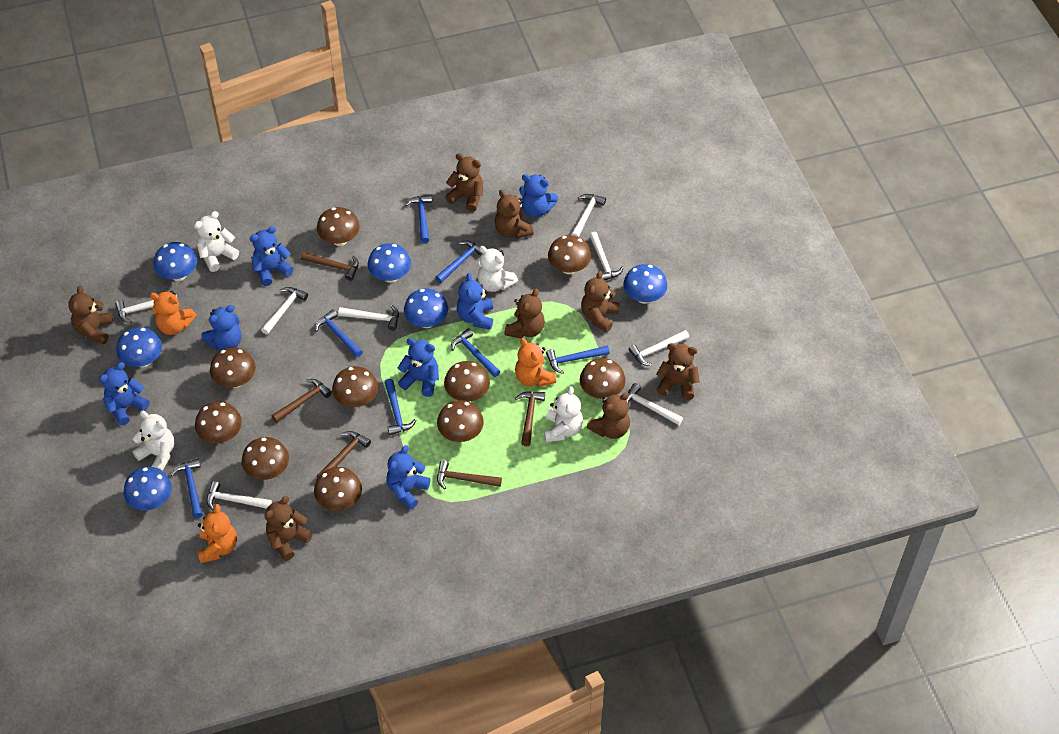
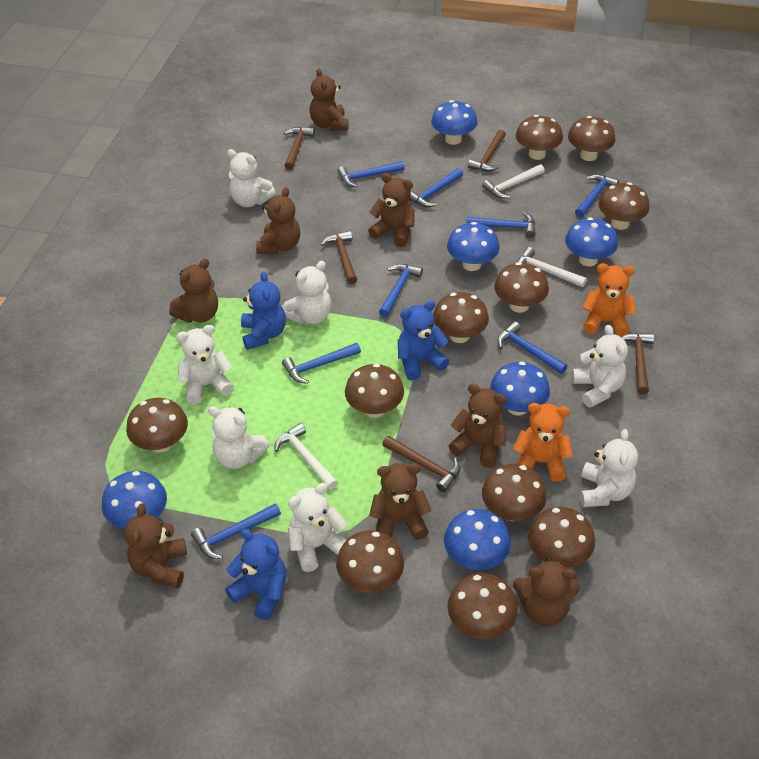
blue hammer: [171,459,203,518] [315,309,363,357] [385,379,416,435] [405,194,432,243] [435,241,482,283] [451,328,500,377] [546,345,610,374] = 7 -> [191,503,281,559] [282,343,361,384] [337,161,405,188] [379,264,423,317] [409,168,463,207] [467,212,536,238] [497,321,567,374] [575,174,619,218] = 8
blue teddy bear: [99,362,149,425] [201,305,242,350] [250,226,294,286] [386,445,430,509] [398,338,439,397] [457,273,493,330] [519,174,558,218] = 7 -> [225,529,286,620] [241,271,286,350] [398,301,449,381] = 3
brown mushroom: [195,401,242,443] [210,347,256,388] [242,437,289,480] [314,467,362,511] [317,207,360,246] [332,366,378,407] [437,400,484,442] [444,361,490,402] [548,235,591,274] [580,358,626,399] = 10 -> [126,398,188,453] [336,530,404,593] [345,364,404,418] [433,292,489,343] [448,573,518,639] [482,464,547,521] [494,262,549,313] [516,115,563,160] [528,507,595,567] [568,116,616,161] [598,182,649,230] = 11
orange teddy bear: [150,291,196,335] [198,504,237,563] [515,338,556,387] = 3 -> [513,403,573,482] [582,263,636,337] = 2
white hammer: [115,293,177,323] [207,481,272,510] [261,287,308,335] [338,305,399,331] [571,194,606,237] [589,232,624,280] [626,383,683,425] [628,330,689,366] = 8 -> [274,423,338,490] [482,164,545,199] [517,247,587,287] = 3
white teddy bear: [132,411,174,471] [194,211,239,272] [478,246,518,292] [544,386,583,442] = 4 -> [176,325,234,404] [208,406,270,469] [227,149,276,207] [283,261,331,324] [288,483,347,572] [571,325,628,408] [580,429,638,507] = 7

